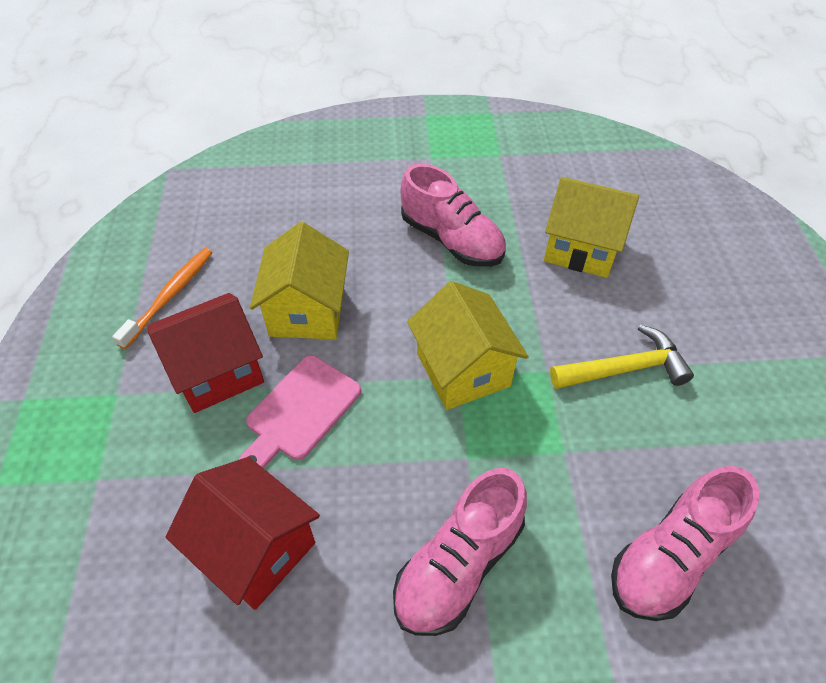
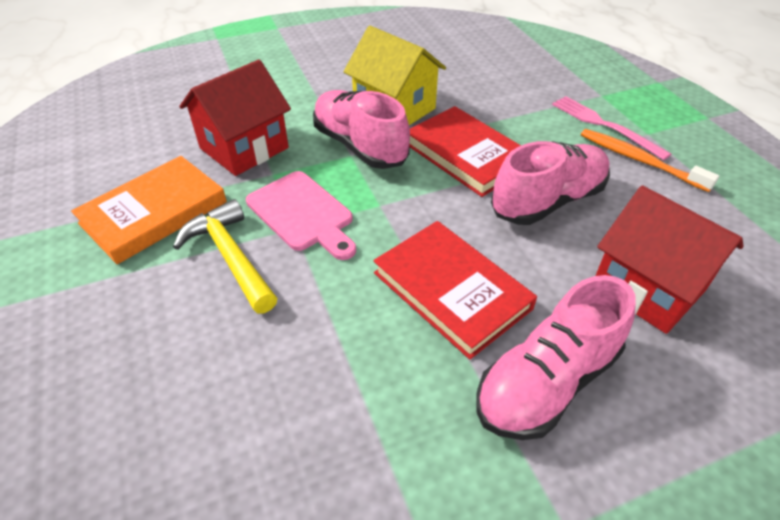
orange book: none = 0 -> [71,156,227,264] = 1
pink fork: none = 0 -> [552,96,671,160] = 1
red book: none = 0 -> [373,221,537,360] [409,106,521,197] = 2
yellow house: [250,222,349,339] [407,281,529,410] [544,177,639,278] = 3 -> [343,26,446,125] = 1

